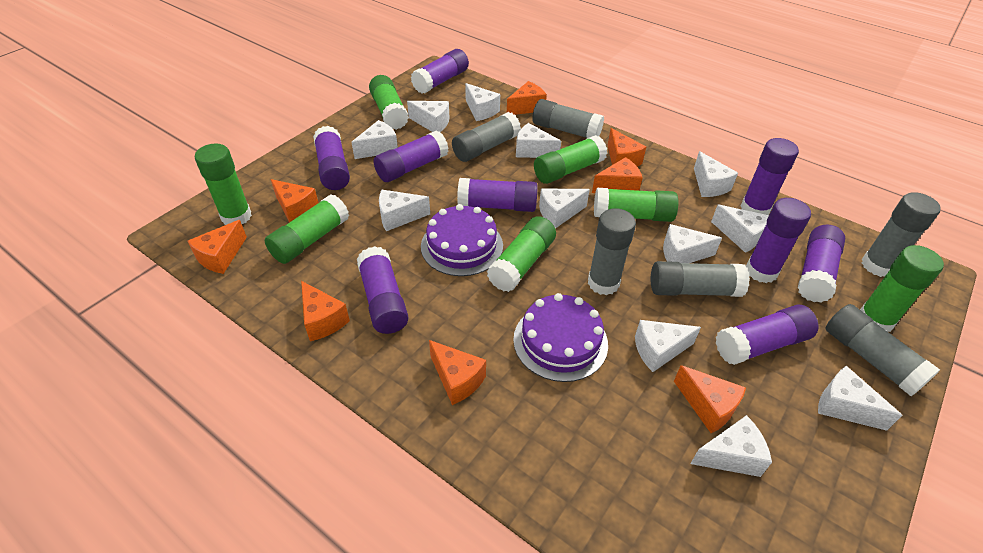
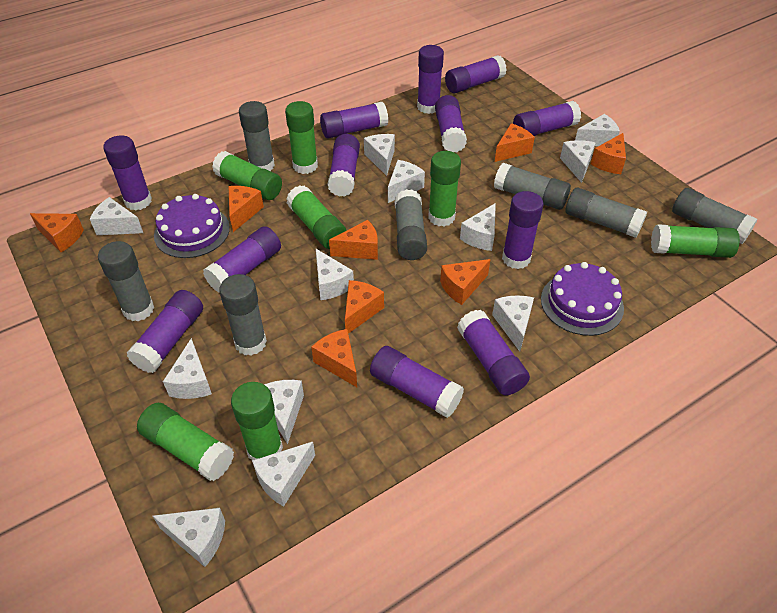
grey glue stick: [452,112,521,162] [532,99,604,138] [588,208,636,295] [651,261,750,297] [825,304,940,396] [862,192,941,277] = 6 -> [98,241,154,321] [219,274,267,356] [239,101,275,171] [395,189,427,260] [494,163,571,210] [566,188,647,238] [672,188,758,244] = 7
purple glue stick: [313,126,350,190] [357,246,409,334] [373,130,449,182] [411,49,469,94] [457,178,538,212] [716,304,818,365] [740,138,799,215] [746,198,811,283] [798,224,845,303] = 9 -> [103,135,152,211] [127,290,203,373] [203,226,281,293] [320,102,388,139] [327,134,360,197] [370,346,464,418] [417,45,444,114] [435,95,467,152] [445,55,507,93] [457,310,530,395] [502,191,543,269] [513,101,581,136] = 12

